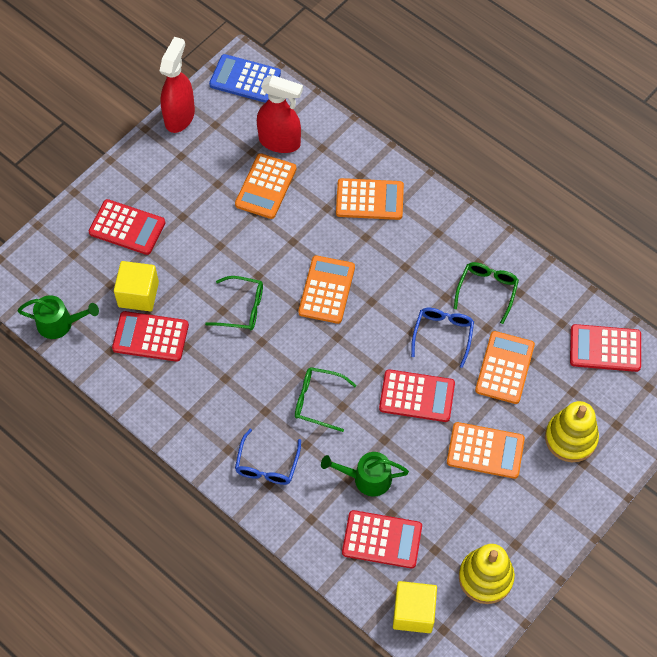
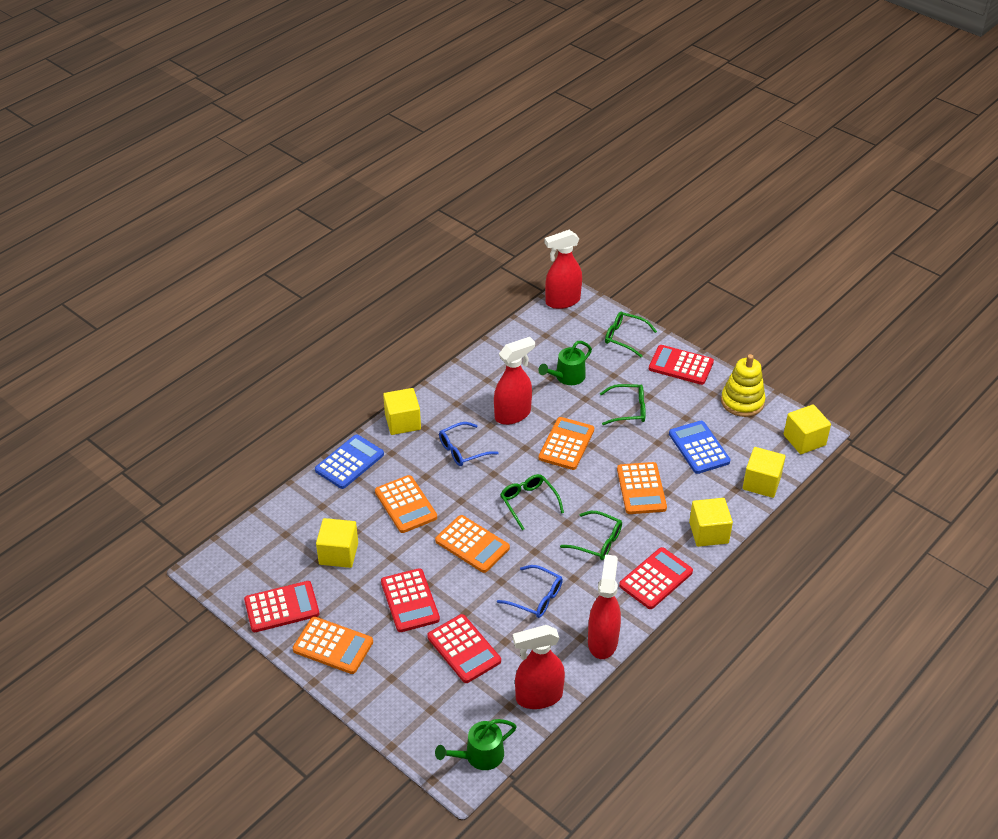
blue calculator: [209,54,281,103] = 1 -> [315,434,384,489] [669,421,731,474] = 2
green glasses: [205,276,263,330] [295,367,357,432] [454,262,519,324] = 3 -> [500,474,564,530] [560,511,622,560] [600,384,646,425] [605,312,657,357] = 4
red spray bottle: [160,37,195,133] [257,75,303,153] = 2 -> [494,337,535,425] [513,625,565,709] [544,230,582,309] [588,554,621,659] = 4
yellow cube: [114,261,159,311] [393,581,437,633] = 2 -> [316,518,358,568] [383,388,421,435] [689,498,733,547] [743,447,785,498] [784,404,831,454] = 5
yellow stacking toy: [459,544,515,604] [545,401,599,462] = 2 -> [721,354,766,417] = 1

